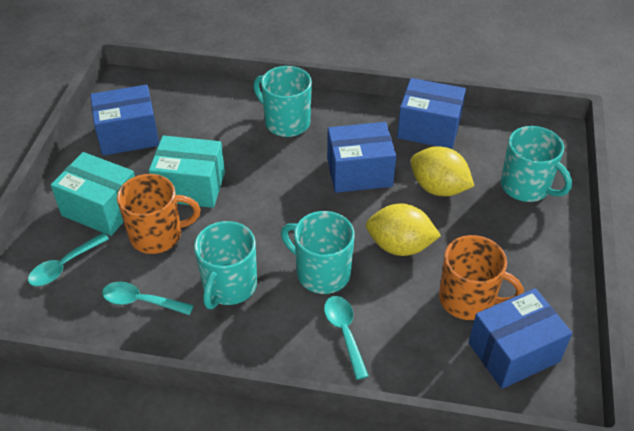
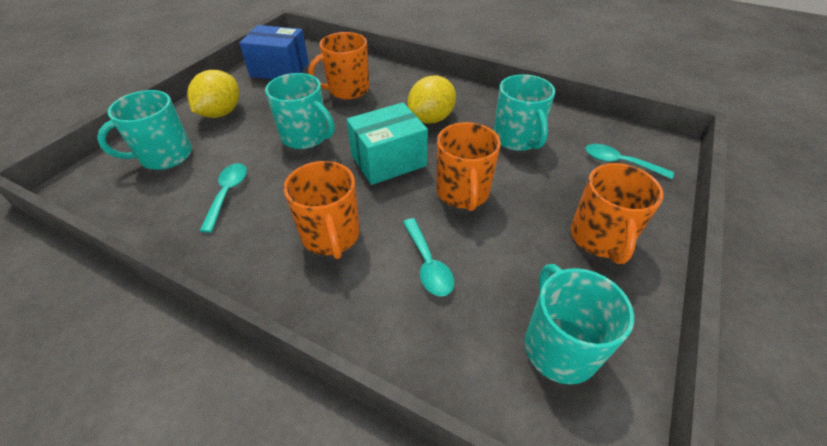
blue box: [90,85,159,156] [327,122,396,193] [397,78,466,149] [469,288,572,389] = 4 -> [239,25,309,79] = 1
orange mug: [117,174,200,254] [439,235,524,320] = 2 -> [284,161,360,259] [308,32,369,99] [436,122,501,211] [571,163,664,264] = 4
turquoise box: [51,152,135,236] [149,135,225,208] = 2 -> [346,102,428,185] = 1

